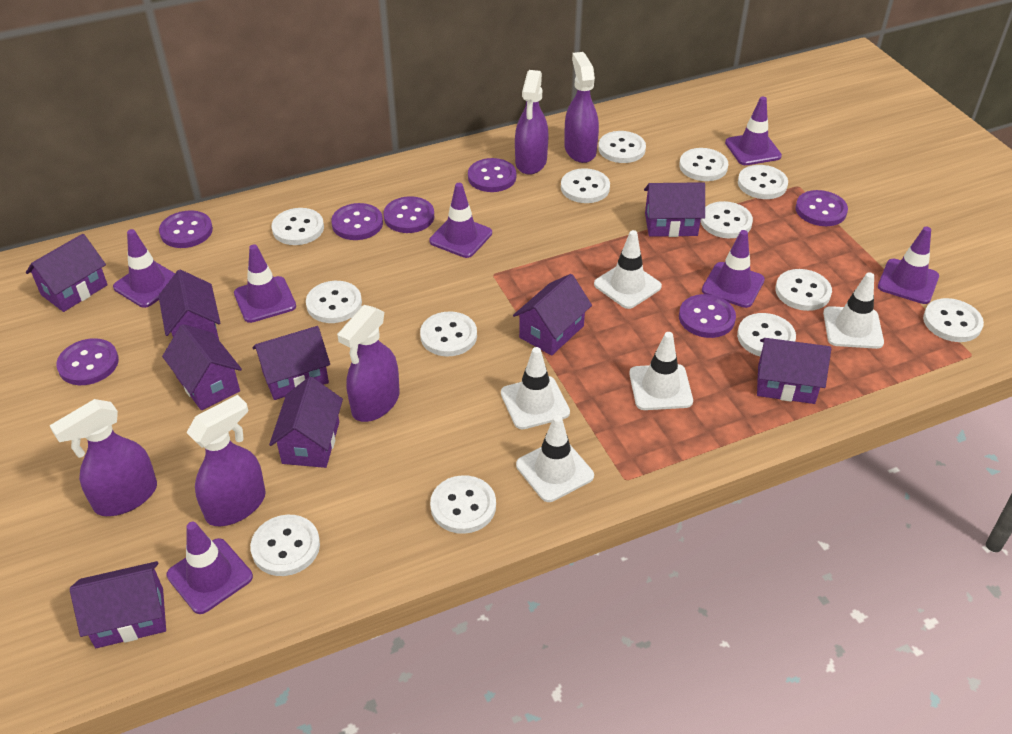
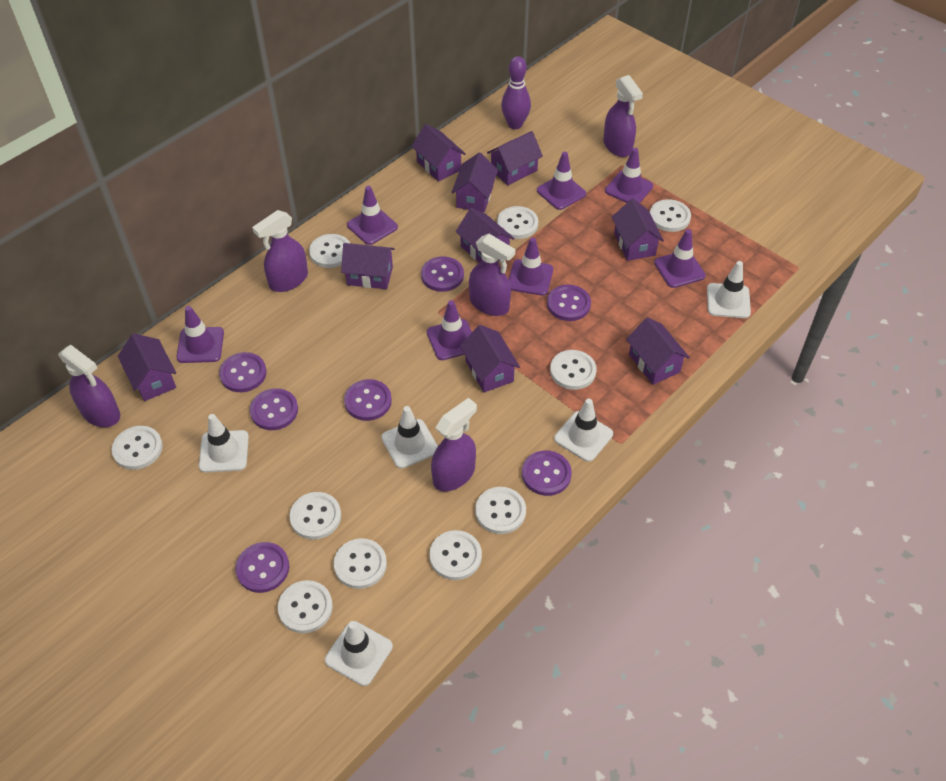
purple bowling pin: none = 0 -> [501,56,531,129] = 1
white button: [250,515,320,576] [272,208,324,245] [306,281,362,323] [420,311,477,356] [430,475,496,534] [561,168,610,203] [598,131,646,163] [679,148,728,181] [701,201,753,238] [737,313,796,356] [738,165,788,199] [775,269,832,311] [923,298,984,342] = 13 -> [112,426,163,470] [278,580,333,633] [289,492,341,540] [309,234,350,268] [334,538,387,589] [429,530,482,580] [475,487,526,534] [497,206,538,239] [550,350,597,390] [650,199,691,232] = 10

